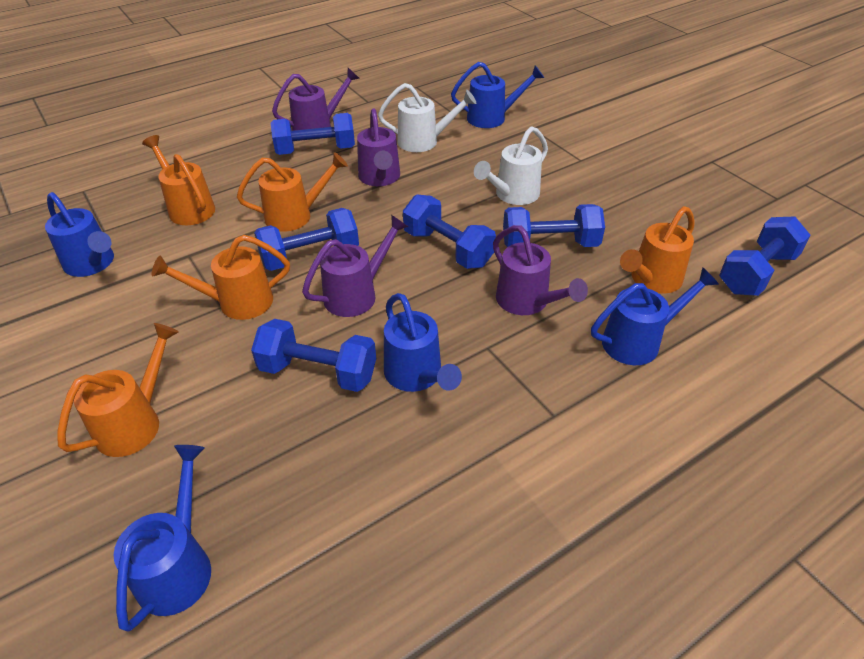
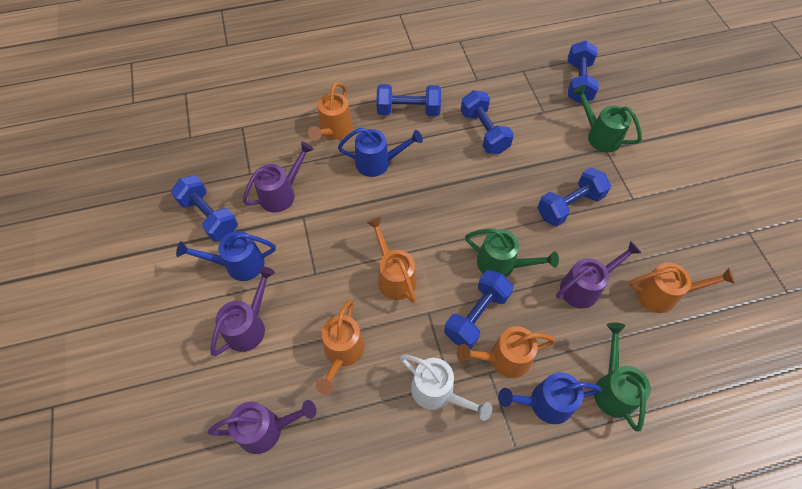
blue watering can: [45,192,114,277] [114,445,211,632] [384,293,462,392] [451,62,544,128] [591,267,719,365] = 5 -> [176,231,276,281] [338,128,423,177] [498,372,602,424] = 3
green watering can: none = 0 -> [465,229,559,277] [573,85,642,153] [594,322,651,431] = 3
white watering can: [378,83,476,152] [474,126,548,205] = 2 -> [400,354,492,421] = 1

